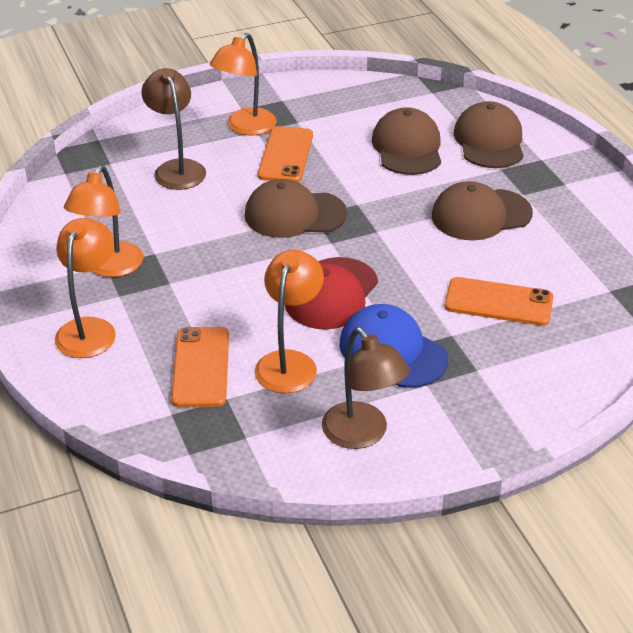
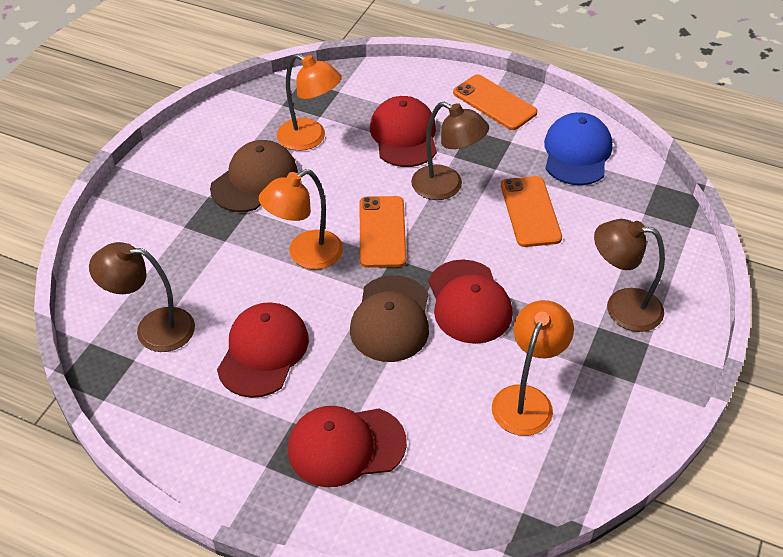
brown cap: [245,179,347,238] [372,107,441,175] [432,181,533,240] [454,101,524,168] = 4 -> [210,140,298,212] [350,275,429,362] = 2
brown lamp: [141,68,206,190] [322,327,410,449] = 2 -> [89,242,195,352] [411,102,489,200] [594,219,665,332] = 3
orange lamp: [55,218,116,358] [64,165,143,277] [210,33,277,136] [255,250,324,393] = 4 -> [259,169,343,269] [277,54,342,151] [492,300,574,436] = 3
red cap: [285,257,378,329] = 1 -> [217,302,309,398] [288,406,407,487] [370,96,437,167] [428,260,512,344] = 4

